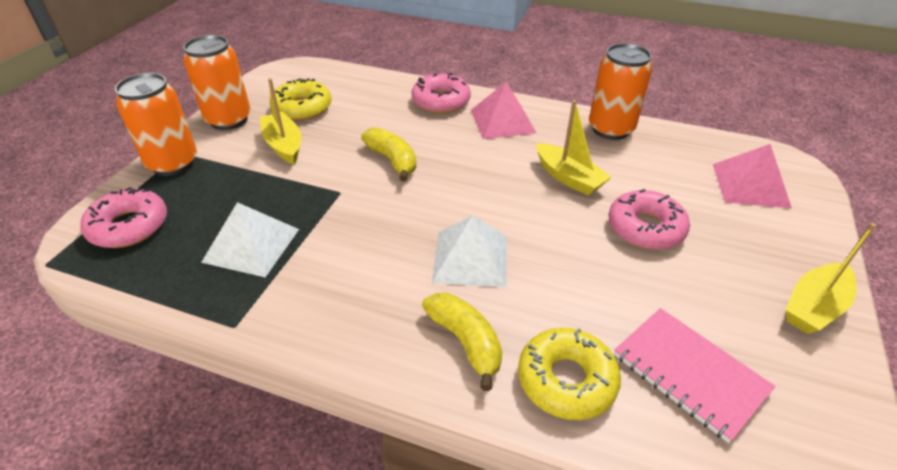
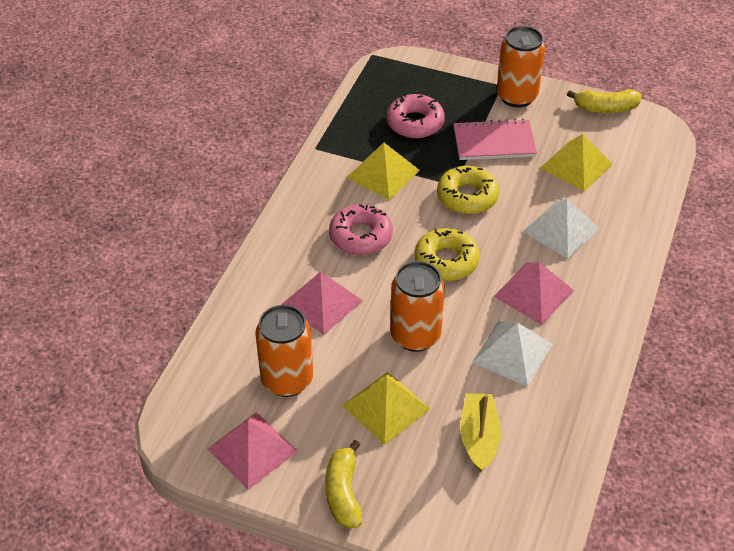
pink donut: [80,187,167,248] [411,73,471,113] [609,189,690,250] = 3 -> [329,204,393,255] [387,94,445,138] = 2
pink pyramid: [471,82,536,139] [713,144,792,208] = 2 -> [207,412,298,490] [281,271,363,335] [494,262,574,325] = 3
yellow boat: [260,78,301,164] [536,100,612,196] [785,223,876,334] = 3 -> [460,393,501,472] = 1
yellow pyramid: none = 0 -> [342,372,430,445] [347,142,420,200] [541,134,613,192] = 3

